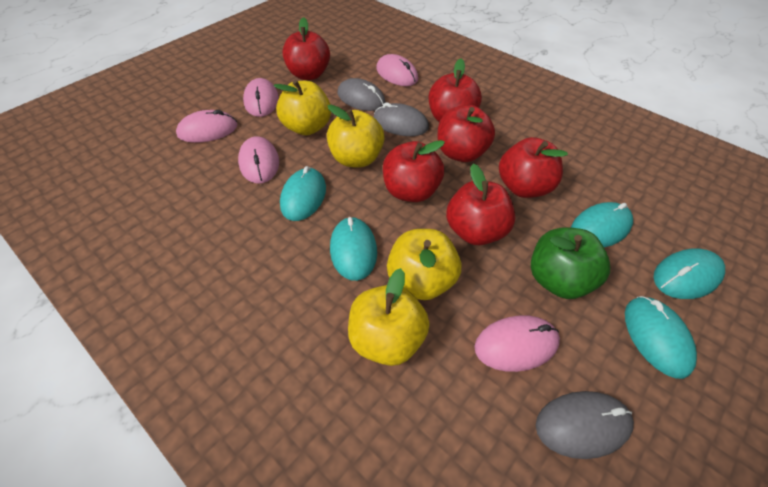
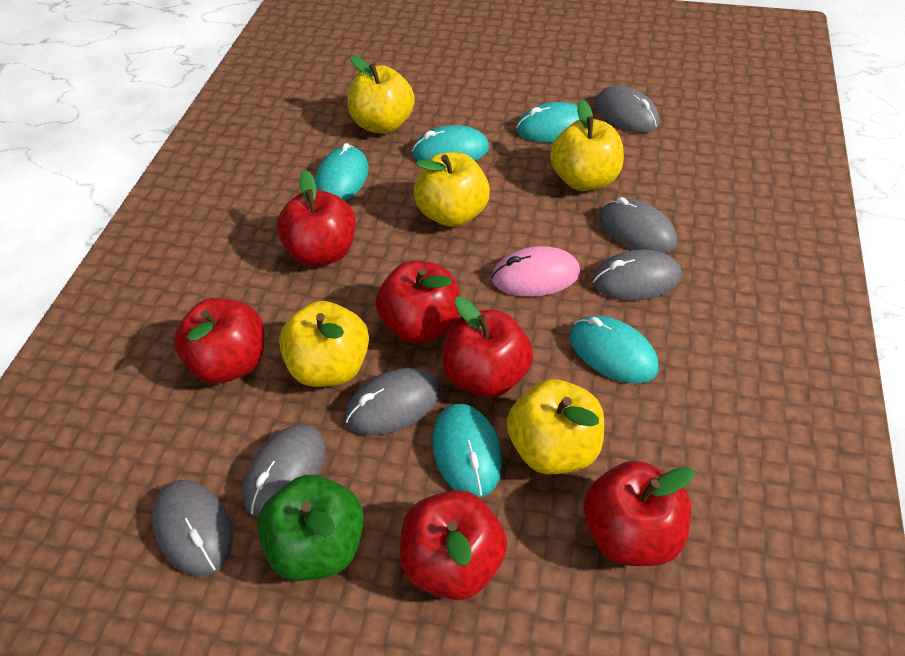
grey mouse: [337,78,385,111] [374,102,429,136] [536,391,634,459] = 3 -> [152,480,233,576] [242,425,326,517] [345,368,440,435] [592,249,682,301] [595,85,660,133] [599,197,677,254] = 6
pink mouse: [176,110,237,143] [238,136,279,184] [243,78,279,117] [376,54,418,86] [474,315,560,372] = 5 -> [491,246,580,297] = 1
yellow apple: [274,80,331,135] [327,105,385,167] [348,268,430,366] [387,229,461,300] = 4 -> [279,301,369,387] [348,56,415,134] [414,152,490,227] [507,379,604,474] [550,99,624,191] = 5

